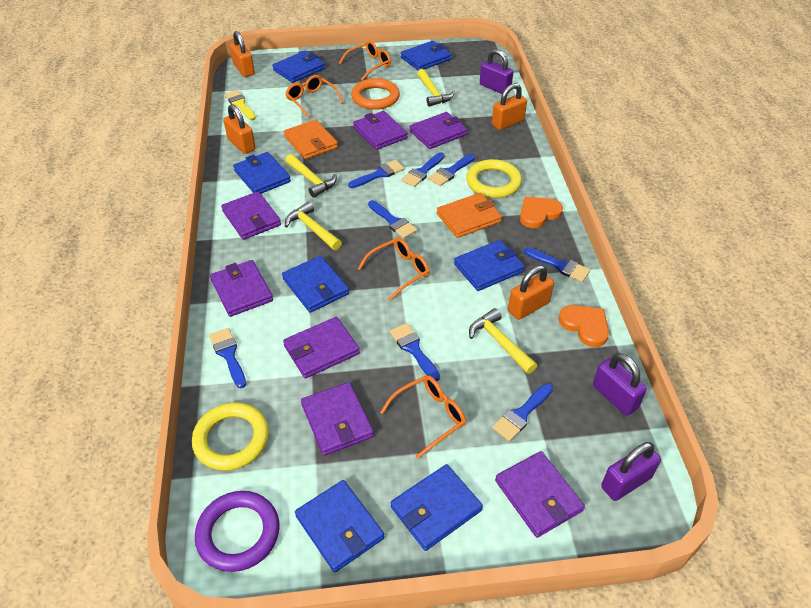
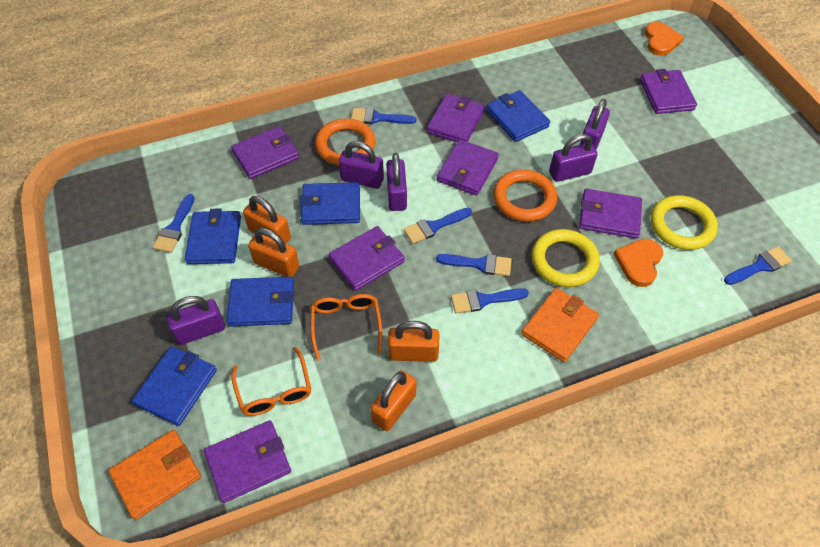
blue brush: [209,328,246,388] [348,160,404,188] [368,200,417,239] [390,323,440,381] [401,152,444,187] [428,154,475,186] [492,383,553,441] [524,248,591,282] = 8 -> [153,194,195,253] [351,108,416,124] [404,208,472,244] [436,254,512,276] [451,288,529,314] [724,246,792,285] = 6
blue wallet: [233,152,291,194] [272,51,325,83] [282,256,349,313] [295,480,384,572] [391,464,483,551] [401,41,452,71] [454,240,525,291] = 7 -> [132,346,217,426] [185,209,241,264] [227,277,294,327] [300,182,360,225] [486,90,550,142] = 5
orange glasses: [285,75,344,119] [339,41,391,81] [358,238,430,301] [380,375,466,459] = 4 -> [231,347,311,416] [311,294,383,361] = 2
orange ring: [351,78,400,110] = 1 -> [315,118,375,166] [493,169,557,222] = 2
purple padlock: [480,49,513,94] [593,353,647,416] [601,442,661,501] = 3 -> [166,296,225,345] [339,141,384,189] [386,153,407,211] [549,134,598,182] [580,99,610,150] = 5
purple ring: [195,491,279,572] = 1 -> none = 0
yellow brush: [224,90,256,120] = 1 -> none = 0
yellow hammer: [285,154,337,198] [285,202,342,250] [417,69,455,107] [469,308,537,374] = 4 -> none = 0

